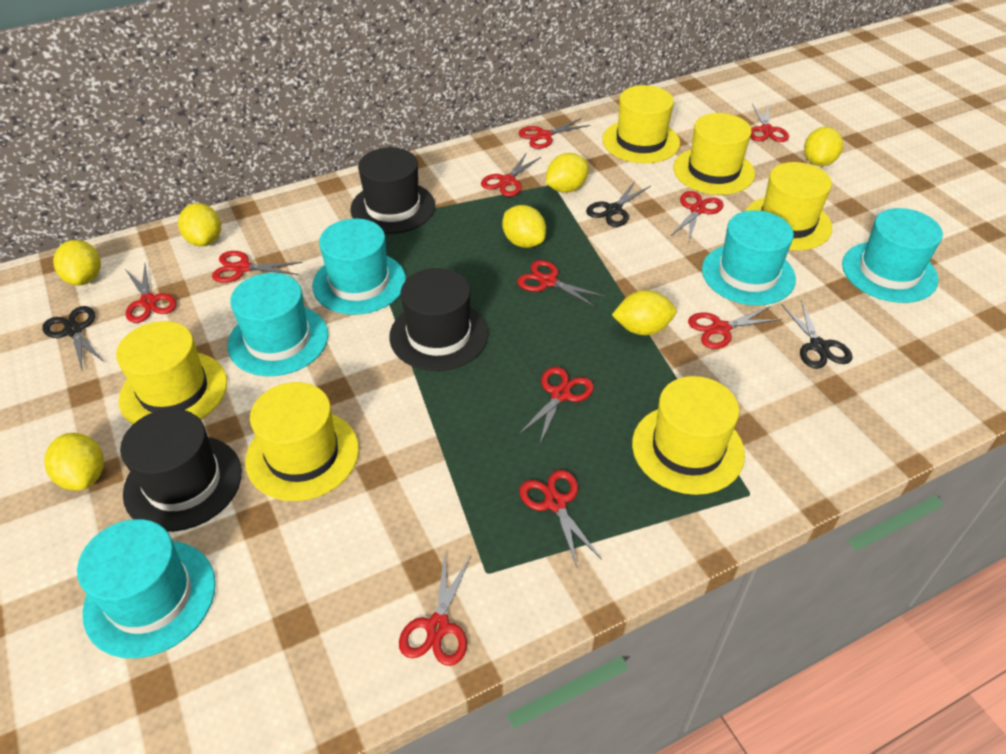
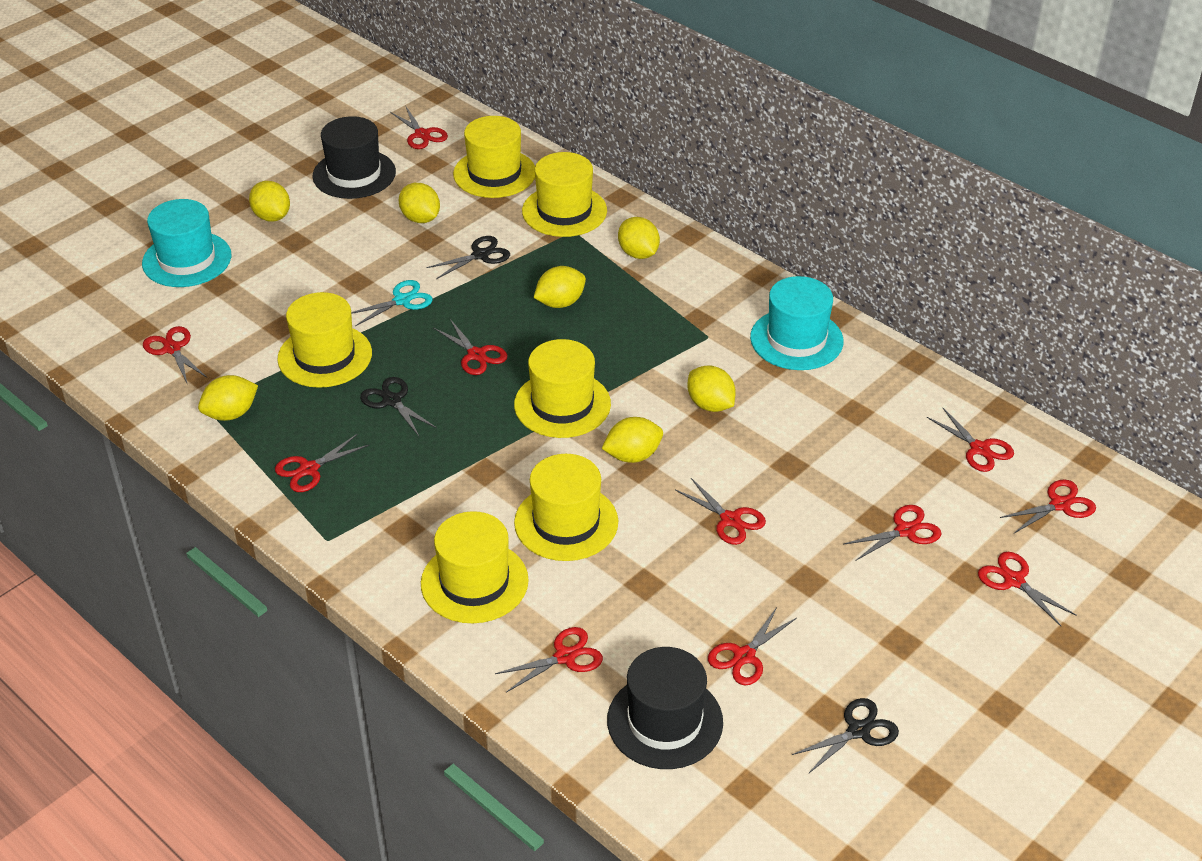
black hat: [120,409,242,532] [350,147,435,234] [389,268,488,371] = 3 -> [312,116,396,199] [607,647,723,769] = 2
turquoise hat: [77,519,216,658] [227,273,328,376] [312,219,406,315] [702,210,796,305] [842,208,943,303] = 5 -> [142,199,231,287] [750,276,844,370] = 2
turquoise scissors: none = 0 -> [351,280,433,326] = 1

